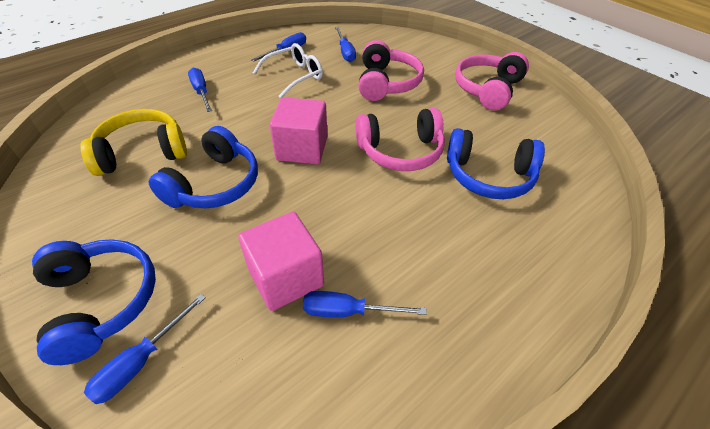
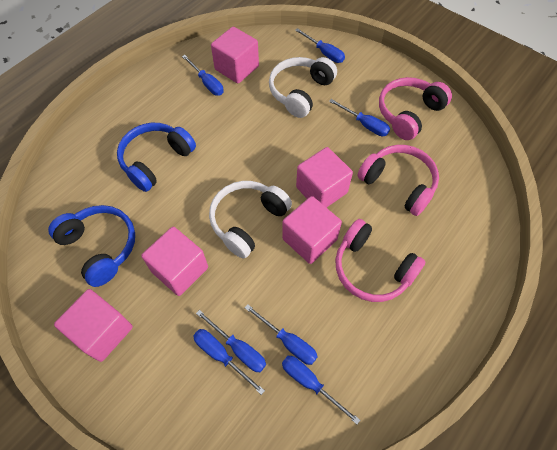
blue headphones: [32,239,156,365] [148,126,258,208] [447,128,545,199] = 3 -> [48,205,135,287] [117,123,196,192] = 2
blue screwdriver: [84,294,206,404] [188,68,212,112] [251,32,306,61] [303,291,427,317] [335,27,356,62] = 5 -> [182,55,224,96] [193,329,265,395] [196,310,266,372] [245,304,318,365] [282,356,360,424] [295,28,345,63] [329,99,390,136] = 7
pink cube: [238,212,324,311] [270,97,327,164] = 2 -> [54,289,133,362] [141,227,208,296] [211,27,259,83] [282,196,342,264] [296,147,353,208] = 5
white glasses: [253,43,323,98] = 1 -> none = 0
white headphones: none = 0 -> [209,181,292,259] [269,57,337,118] = 2
yellow headphones: [80,109,187,176] = 1 -> none = 0

